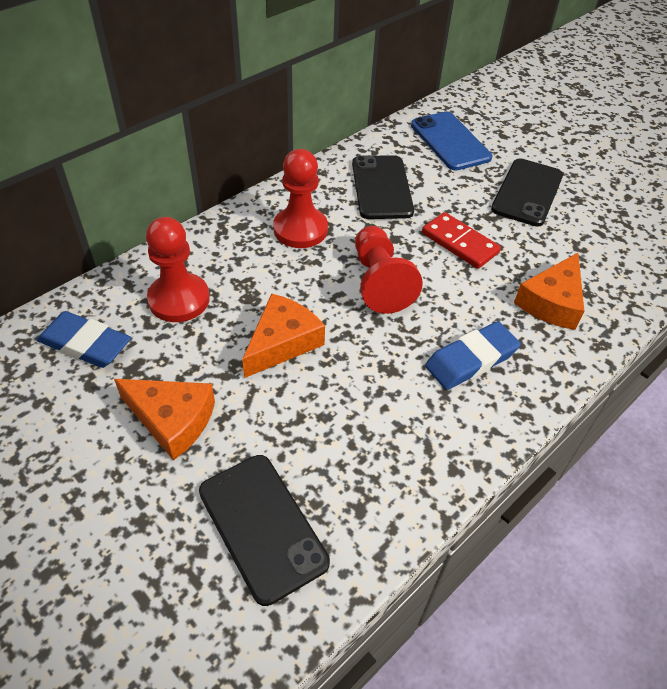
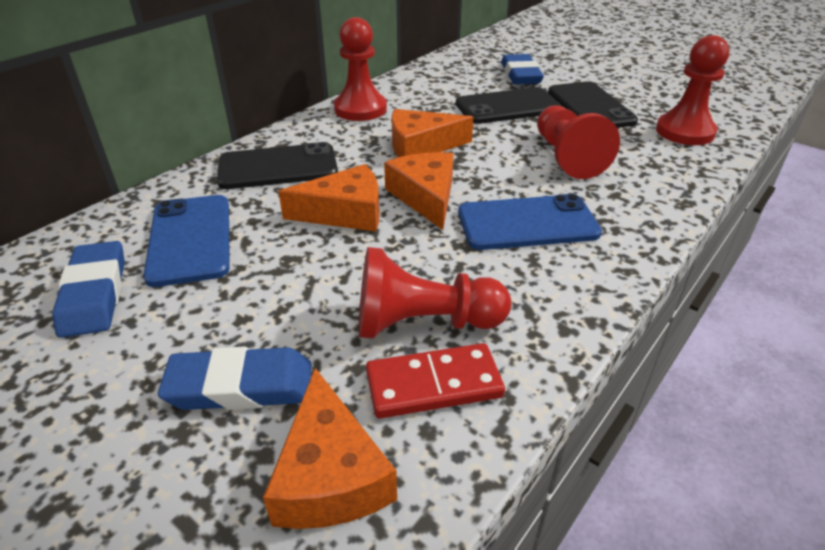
blue eraser: [37,311,131,368] [425,321,521,390] = 2 -> [52,241,125,338] [158,347,312,410] [501,54,544,85] = 3
blue phone: [411,112,492,171] = 1 -> [143,195,230,287] [458,194,602,250] = 2
orange cheese: [114,379,215,461] [242,293,325,378] [514,253,584,330] = 3 -> [263,368,397,529] [278,164,380,232] [384,152,454,230] [392,109,474,157] = 4
red pawn: [146,217,210,322] [273,149,328,248] [355,226,423,314] = 3 -> [334,17,387,121] [359,247,511,339] [537,105,620,179] [656,35,729,145] = 4

